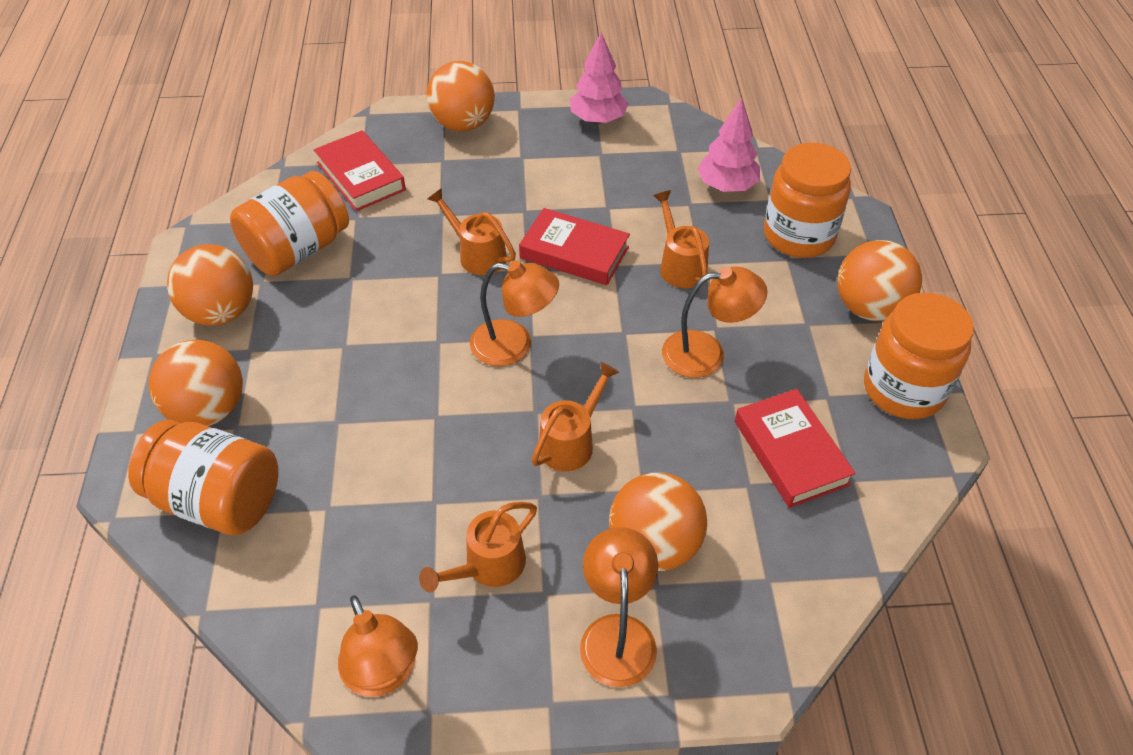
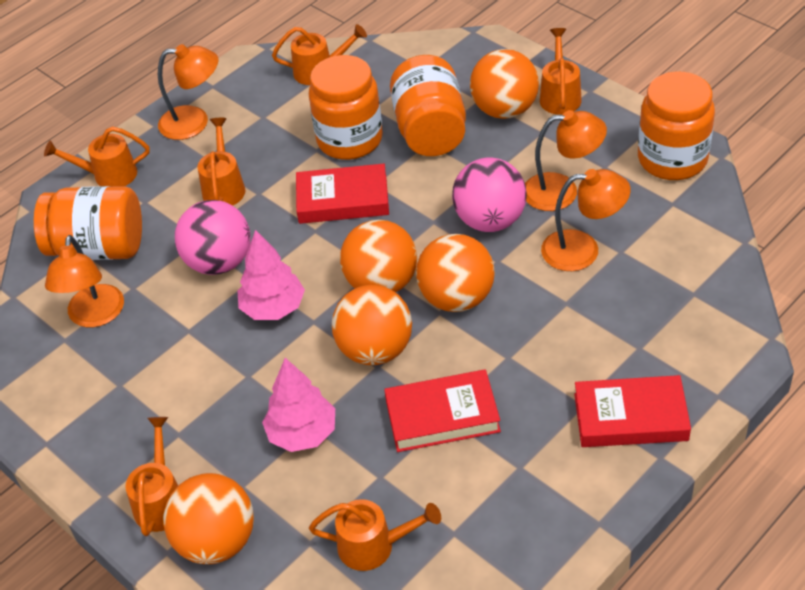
orange watering can: [419,502,537,592] [428,188,516,275] [532,362,619,471] [653,190,709,288] = 4 -> [44,126,150,187] [125,417,178,536] [198,118,245,206] [272,24,367,85] [309,499,441,571] [540,28,582,115] = 6
pink ball: none = 0 -> [175,200,250,275] [452,157,527,232] = 2

